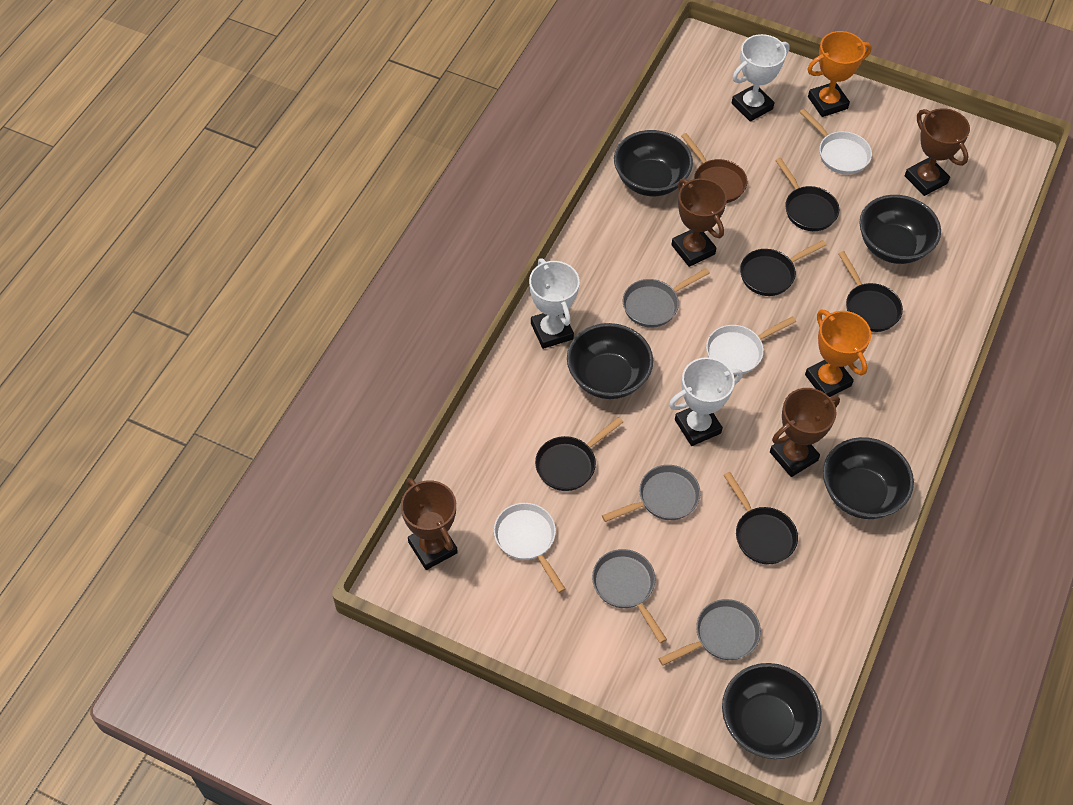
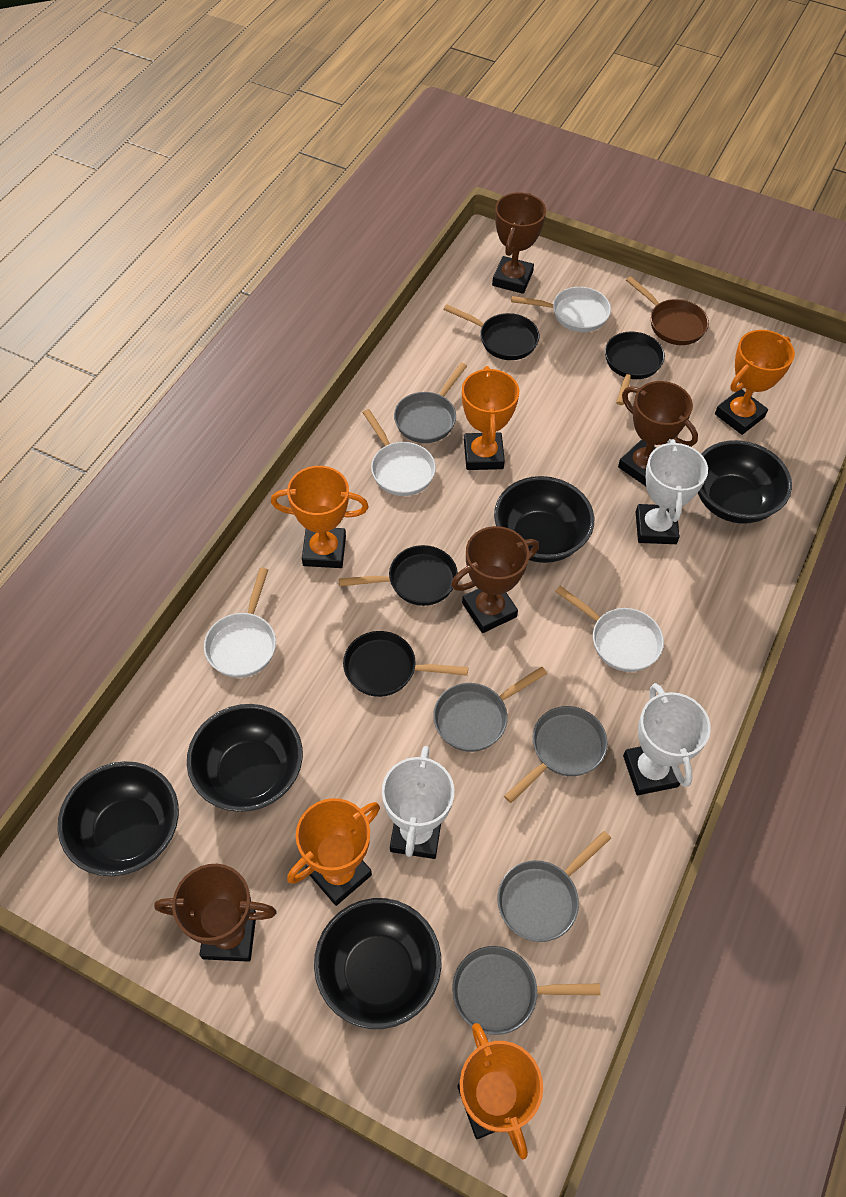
black pan: [535,417,623,491] [724,472,798,564] [740,240,826,296] [775,158,839,231] [838,251,903,332] = 5 -> [339,545,458,606] [343,631,468,697] [443,304,539,360] [605,331,665,405] = 4
grey pan: [592,549,667,643] [602,465,701,522] [623,268,710,328] [659,599,761,666] = 4 -> [394,363,467,443] [433,667,547,752] [452,946,601,1035] [497,831,611,942] [504,706,608,803] = 5
orange trophy: [805,310,871,397] [807,31,872,117] = 2 -> [271,466,369,568] [287,798,380,906] [457,1023,543,1160] [462,366,519,470] [715,330,795,435] = 5
white pan: [494,503,565,593] [706,316,796,375] [800,109,872,175] = 3 -> [204,568,276,678] [362,409,436,496] [511,287,611,332] [555,586,664,672] = 4

